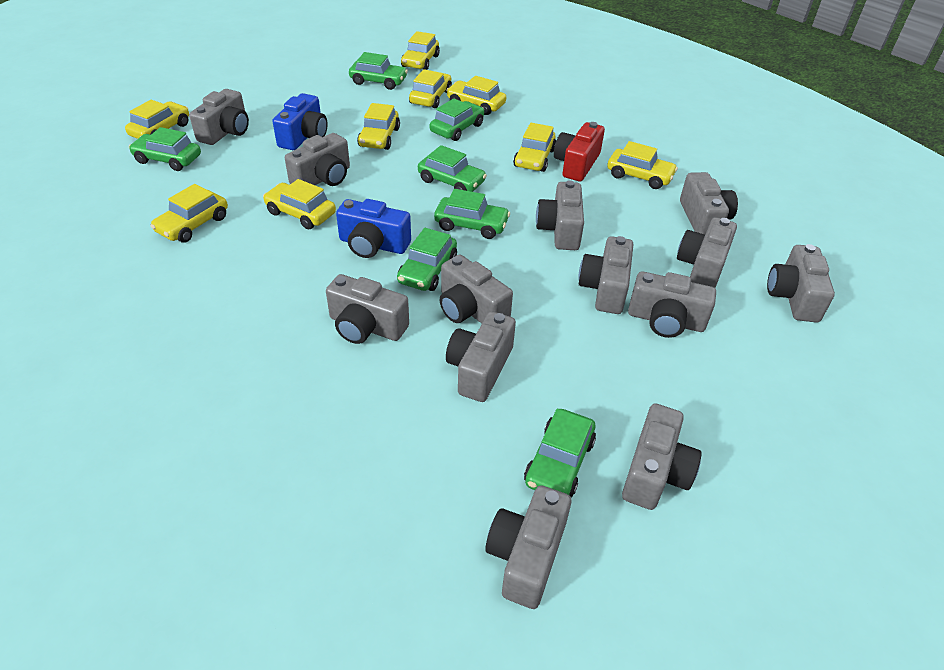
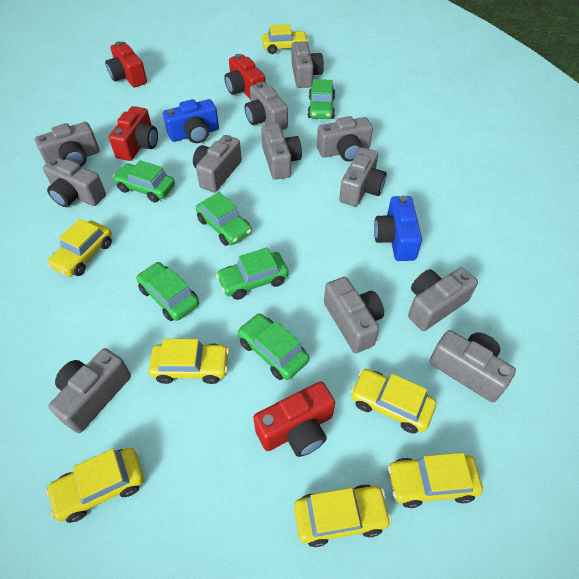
green car: [129,127,201,171] [349,52,408,90] [397,228,457,291] [418,145,487,192] [430,98,484,141] [434,189,510,239] [524,409,596,497] = 7 -> [113,160,175,203] [136,262,199,321] [196,192,252,246] [216,247,289,300] [238,313,309,380] [308,79,335,119] = 6
grey camera: [189,89,249,145] [285,133,350,186] [326,274,409,344] [440,255,513,324] [446,311,516,402] [485,485,571,609] [536,180,584,250] [578,236,633,314] [622,404,702,510] [628,271,716,338] [677,217,737,288] [680,172,738,234] [767,244,835,323] = 13 -> [35,122,100,167] [43,157,106,207] [48,348,131,433] [193,135,242,193] [245,82,288,130] [261,123,302,180] [292,41,324,88] [317,116,373,162] [324,277,384,353] [339,147,387,207] [408,267,478,331] [430,330,516,402] = 12
red camera: [554,122,605,181] = 1 -> [105,41,147,87] [109,106,158,161] [224,54,266,100] [253,381,335,457] = 4
yellow car: [125,100,189,139] [151,184,228,243] [263,179,336,229] [357,103,400,150] [401,31,440,70] [409,69,452,108] [446,76,506,115] [513,123,556,172] [607,141,678,189] = 9 -> [46,447,144,523] [47,219,112,277] [149,339,229,384] [262,24,309,54] [294,484,392,547] [350,369,436,434] [388,453,483,508] = 7

